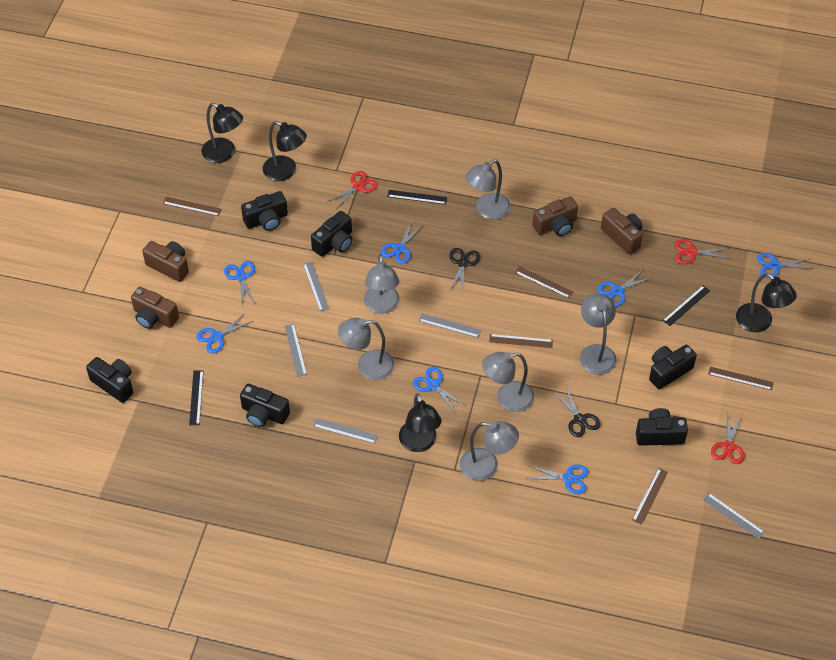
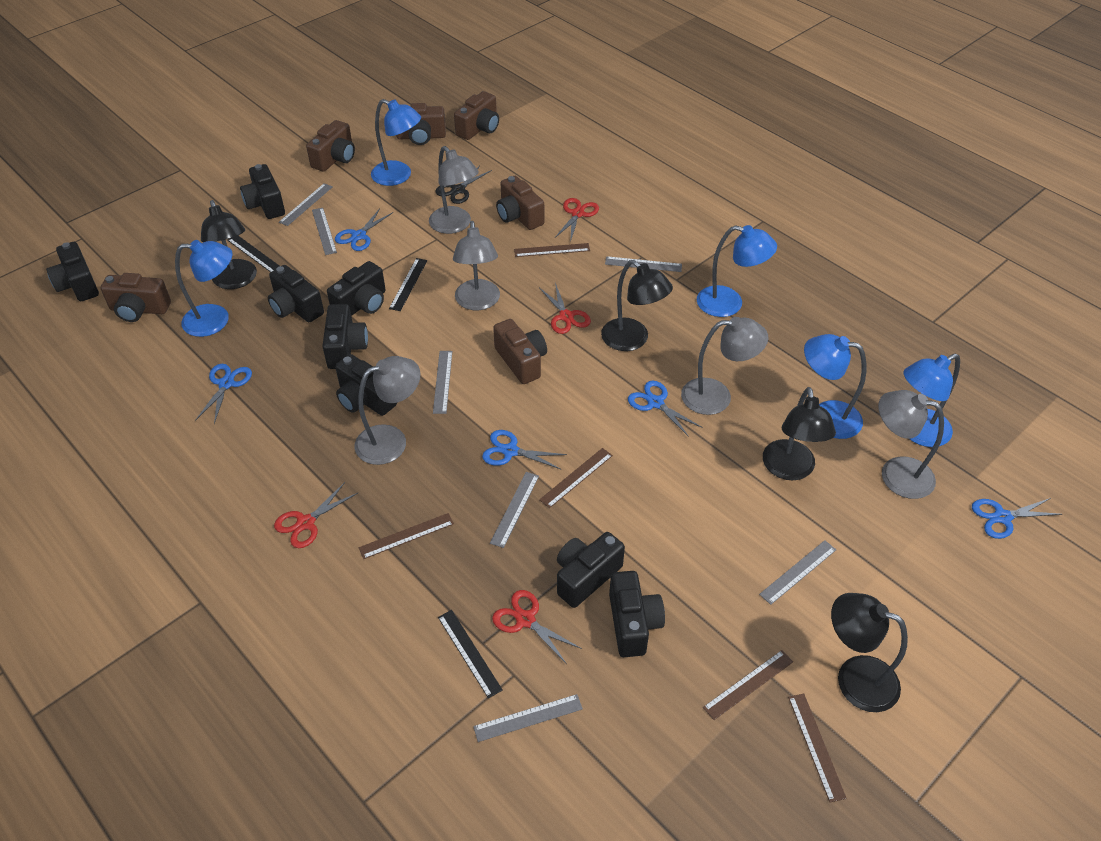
black camera: [86,357,133,403] [240,384,290,427] [241,191,288,231] [311,211,352,257] [636,408,688,446] [649,345,697,389] = 6 -> [46,242,99,301] [240,164,285,219] [268,265,324,322] [322,304,368,369] [327,261,386,316] [335,354,397,416] [557,532,625,608] [609,571,665,657] = 8
black scissors: [449,248,480,292] [555,387,600,437] = 2 -> [435,166,492,204] = 1
blue lamp: none = 0 -> [175,240,232,337] [371,99,421,186] [697,225,777,317] [804,334,866,439] [903,354,960,447] = 5
blue scissors: [196,312,253,353] [224,261,256,305] [381,221,424,264] [413,367,466,414] [527,465,588,494] [598,270,651,307] [757,253,814,278] = 7 -> [195,364,252,424] [335,208,393,251] [482,430,567,470] [628,381,701,437] [972,498,1062,539] = 5
brown camera: [131,287,179,329] [142,241,189,282] [532,196,578,236] [601,208,643,254] = 4 -> [100,273,171,322] [306,120,355,172] [396,103,446,145] [454,91,499,140] [493,319,547,384] [496,176,544,230] = 6
grey lamp: [338,318,394,380] [364,254,399,314] [460,421,519,481] [465,159,510,220] [482,352,534,412] [580,293,617,375] = 6 -> [355,356,421,465] [429,146,479,234] [453,221,500,310] [681,317,768,415] [878,390,944,499] = 5
grey ruler: [285,324,307,377] [303,262,329,311] [313,418,378,444] [419,313,481,338] [703,493,765,539] = 5 -> [279,183,333,226] [312,208,337,255] [433,351,453,414] [473,694,583,742] [490,472,539,548] [605,256,682,272] [759,540,836,605] = 7
red scissors: [327,171,378,209] [675,239,730,264] [711,412,745,464] = 3 -> [274,482,358,548] [492,590,582,664] [540,283,591,334] [555,198,599,242] = 4

